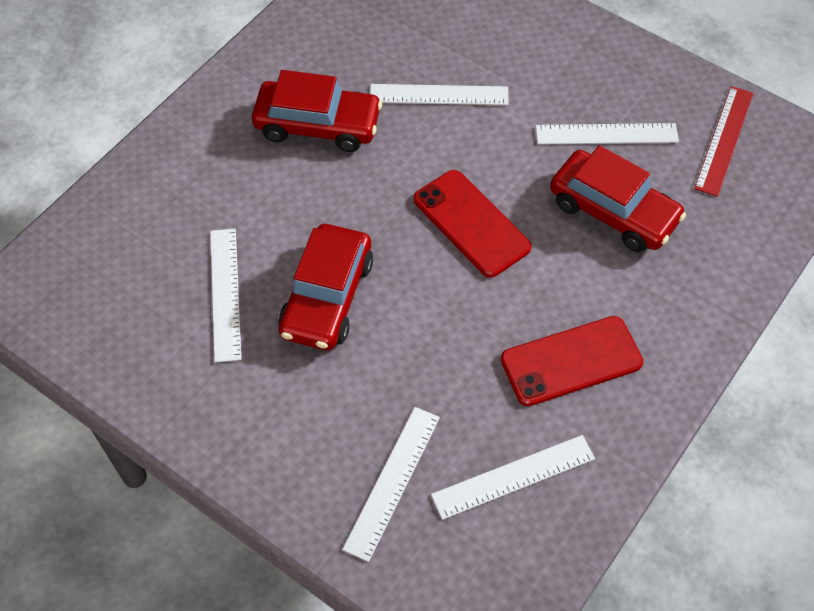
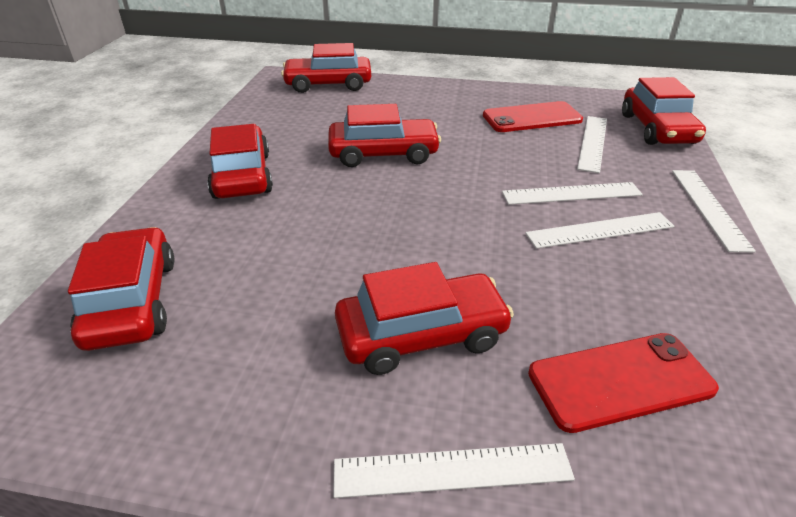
red car: [252,70,382,152] [278,224,373,350] [550,145,686,252] = 3 -> [68,227,174,351] [207,124,273,199] [281,43,371,93] [328,104,441,167] [335,262,514,375] [622,77,706,145] = 6
red ruler: [694,86,754,197] = 1 -> none = 0

